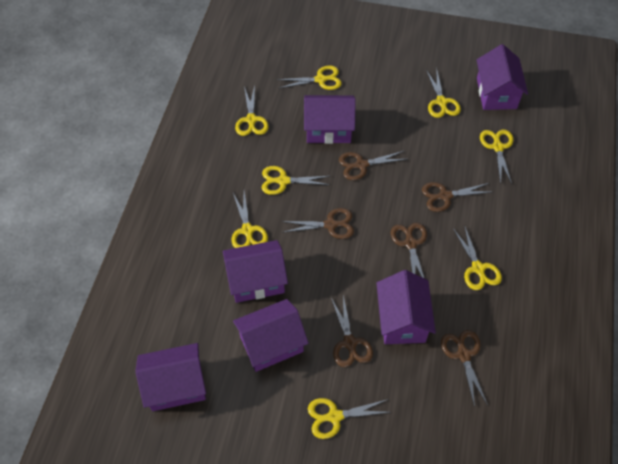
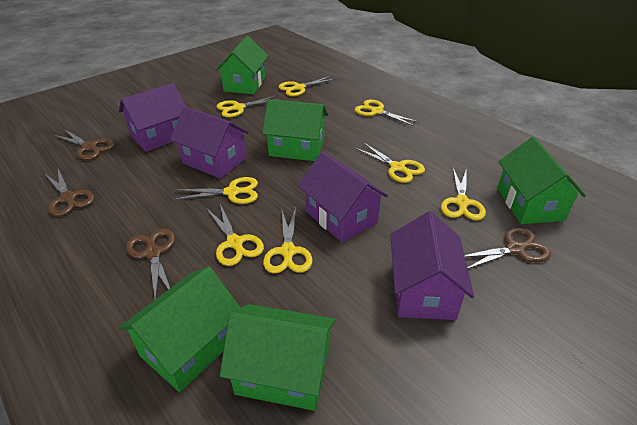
brown scissors: [281,208,354,239] [331,295,373,367] [339,151,407,180] [391,223,427,278] [422,182,491,212] [441,330,488,407] = 6 -> [44,169,94,216] [54,129,114,160] [126,229,175,299] [465,228,551,269] = 4
green house: none = 0 -> [118,267,241,392] [216,36,268,94] [220,304,335,411] [262,99,328,161] [497,137,586,224] = 5
purple house: [135,343,206,411] [223,240,288,303] [233,299,309,372] [304,95,356,144] [376,270,436,344] [477,44,528,110] = 6 -> [119,83,186,152] [170,106,249,179] [298,151,388,243] [391,211,474,320] = 4

